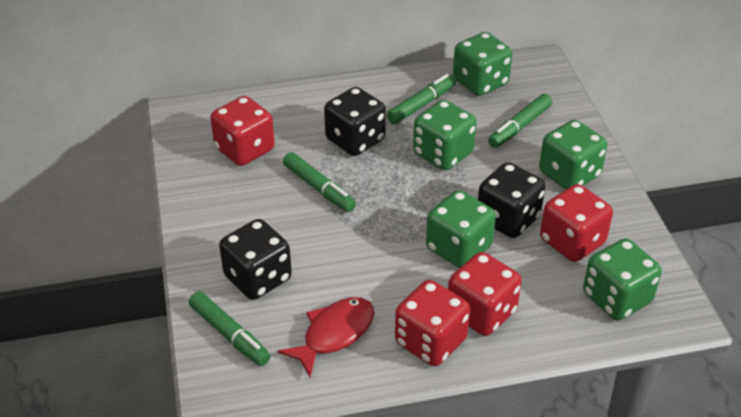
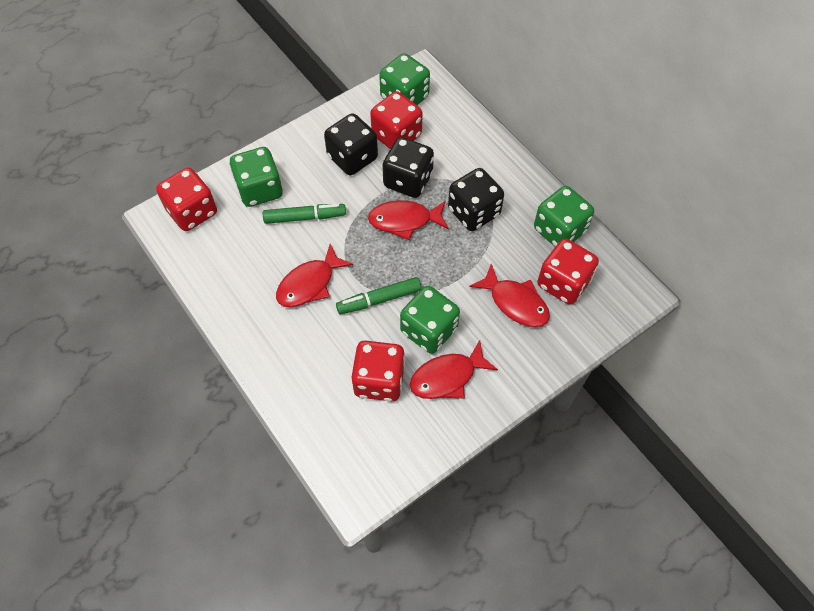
green dice: [413,100,476,170] [426,190,496,268] [453,32,512,96] [539,120,607,190] [583,239,662,320] = 5 -> [229,147,283,207] [379,53,430,105] [400,286,460,354] [534,186,594,247] = 4
green marker: [189,291,270,366] [283,152,356,212] [387,74,456,124] [488,94,552,148] = 4 -> [263,204,346,224] [336,277,421,314] = 2
red fish: [278,297,374,377] = 1 -> [276,244,353,307] [368,200,449,240] [410,340,498,399] [469,264,550,327] = 4

